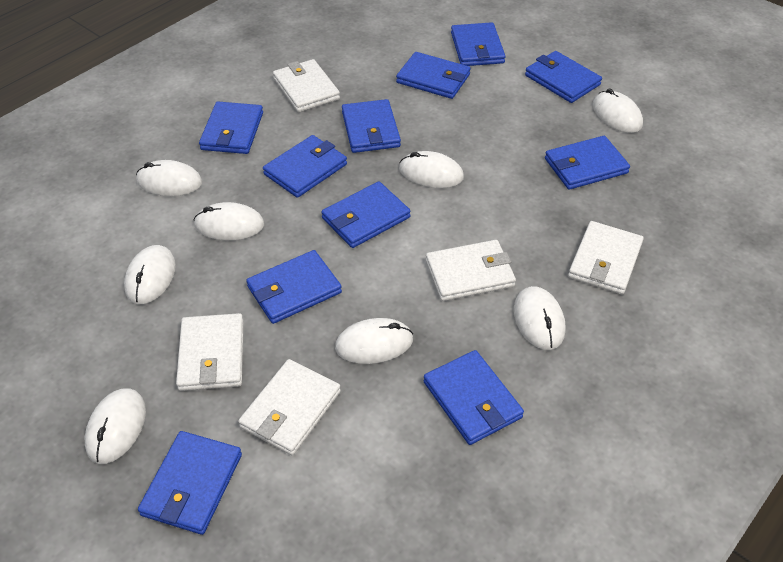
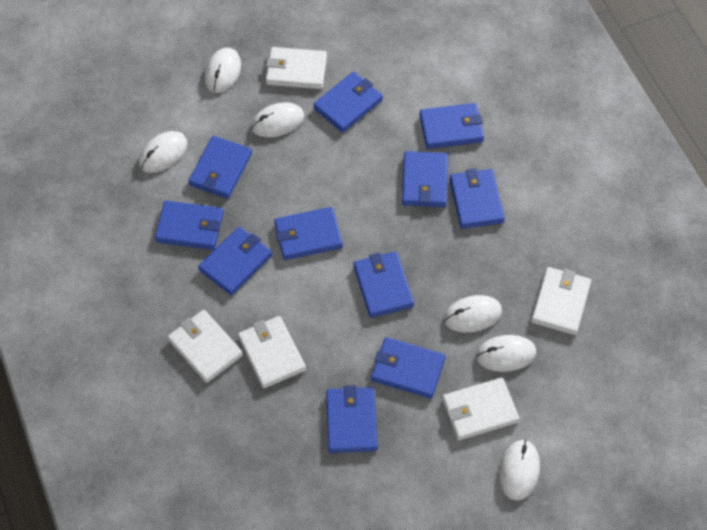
white mouse: [85,389,146,464] [124,245,176,304] [136,160,202,196] [194,202,264,240] [335,318,413,364] [399,151,464,188] [514,286,566,350] [593,89,643,133] = 8 -> [139,131,187,173] [205,48,241,93] [251,102,304,137] [444,295,502,333] [476,335,536,372] [499,440,540,500] = 6

